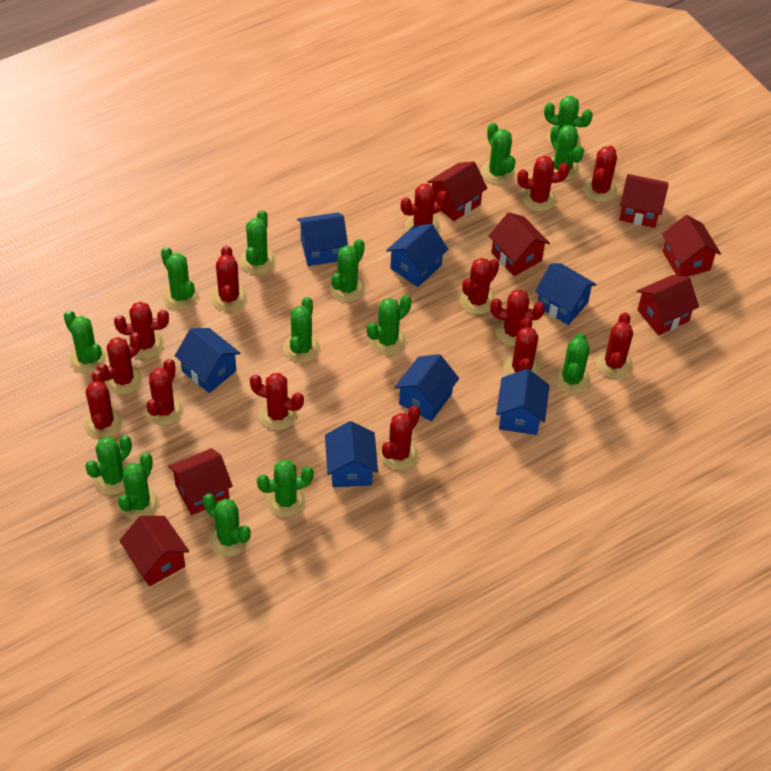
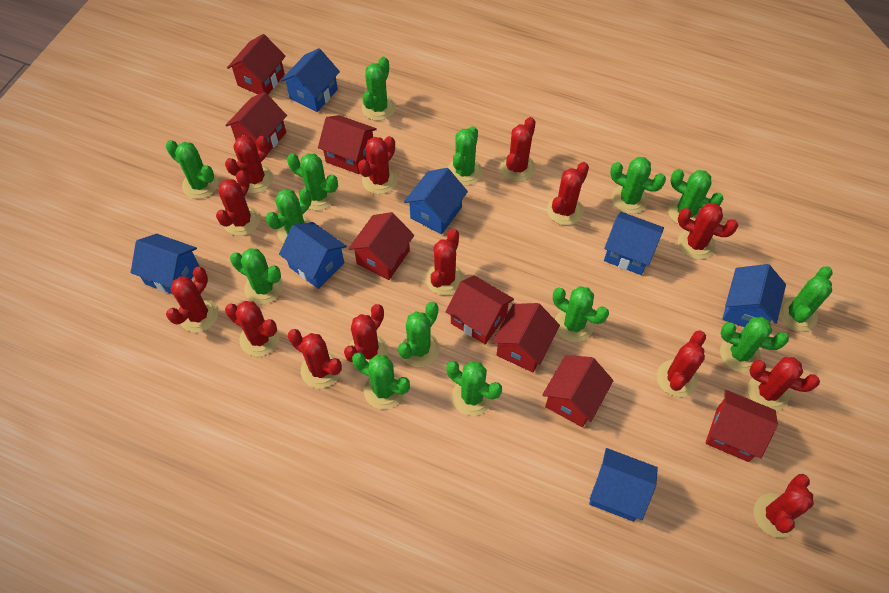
red house: [119,516,189,586] [168,448,233,515] [428,161,488,221] [489,212,550,276] [619,174,669,228] [637,275,699,335] [662,215,721,277] = 7 -> [225,92,287,152] [227,34,286,95] [318,115,377,174] [348,212,414,280] [446,275,514,344] [492,303,560,372] [542,355,614,427] [705,390,778,462] = 8

